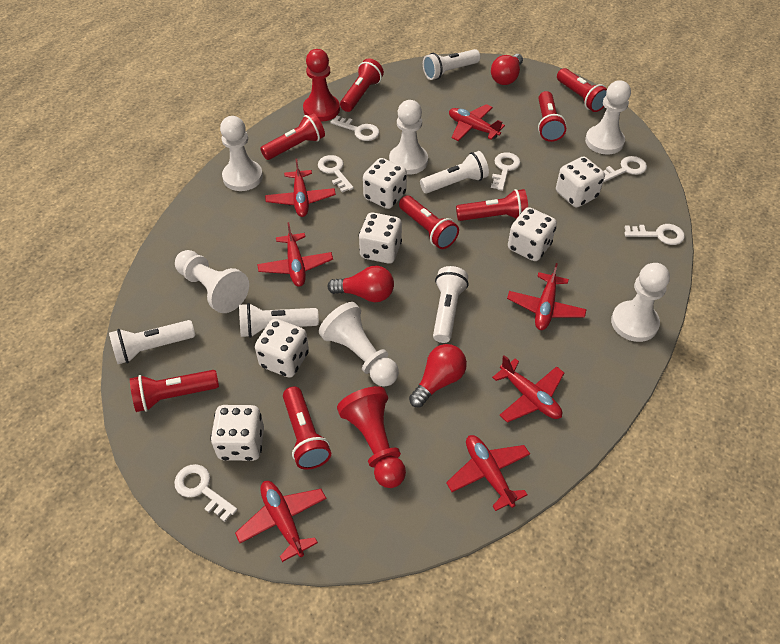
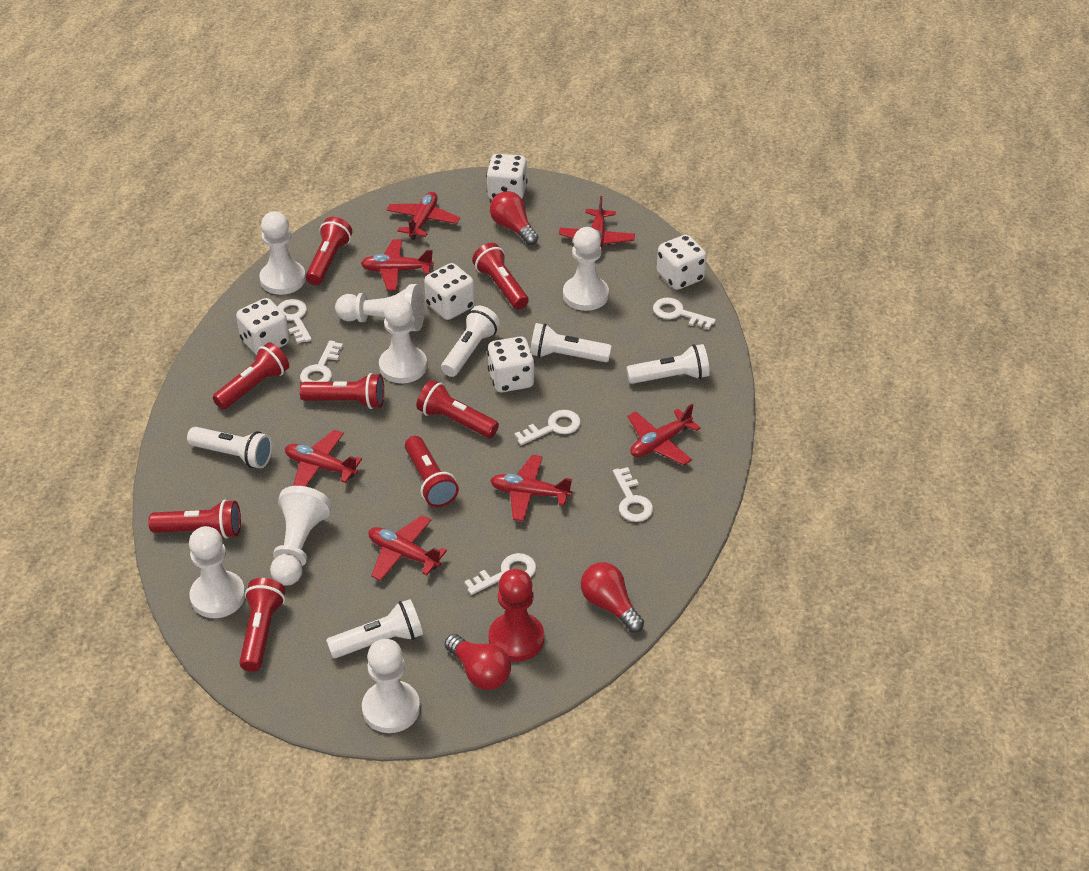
red pawn: [303,49,340,122] [337,386,406,488] = 2 -> [489,569,544,662] = 1
white dice: [210,405,264,461] [255,319,309,377] [359,213,402,264] [363,158,407,209] [508,207,557,261] [556,157,605,207] = 6 -> [236,298,290,355] [424,263,475,320] [486,154,528,199] [487,336,535,392] [657,235,707,290] = 5
white pawn: [175,250,249,313] [220,116,263,191] [319,302,399,387] [389,100,428,175] [585,80,631,154] [611,263,670,342] = 6 -> [189,526,245,618] [259,211,306,295] [270,486,332,586] [335,284,425,331] [362,639,420,733] [379,297,427,383] [563,227,609,311] = 7

